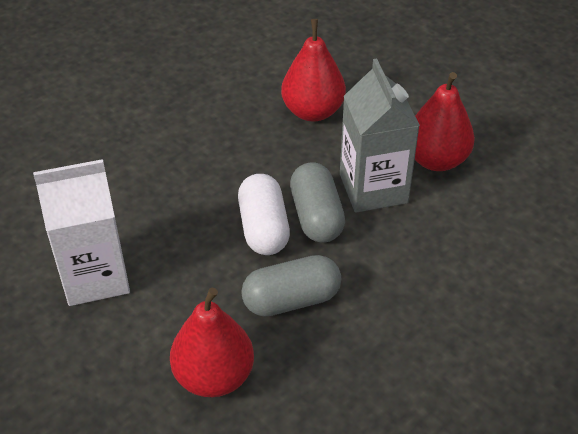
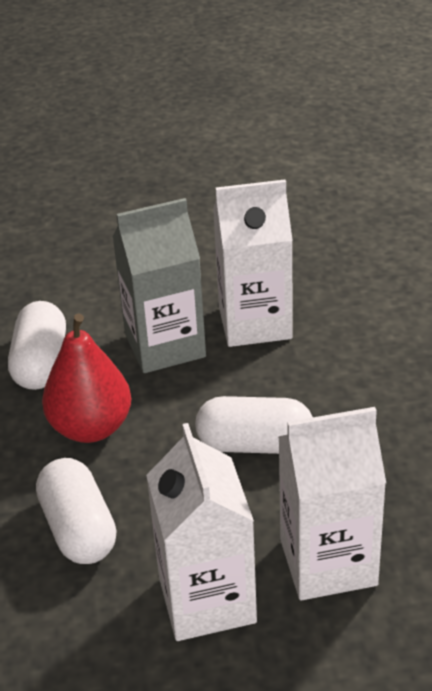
grey capsule: [241,255,341,317] [290,163,345,243] = 2 -> none = 0
red pear: [170,288,254,397] [281,19,346,121] [415,72,475,171] = 3 -> [42,313,131,443] = 1
white capsule: [238,174,290,255] = 1 -> [8,301,66,390] [36,458,117,564] [195,396,313,454] = 3
white carton: [33,159,130,306] = 1 -> [146,423,257,641] [213,180,293,347] [278,407,386,600] = 3

